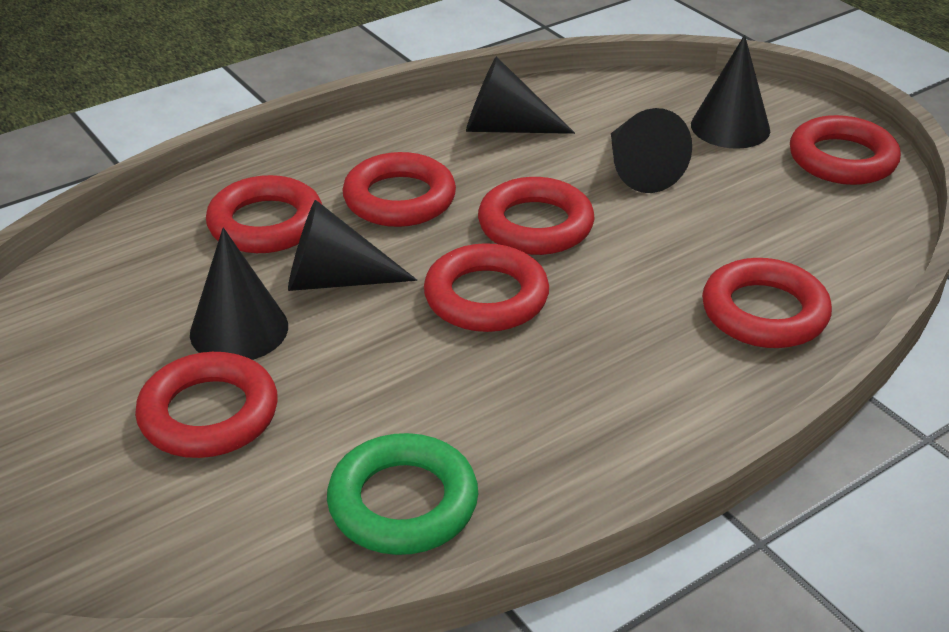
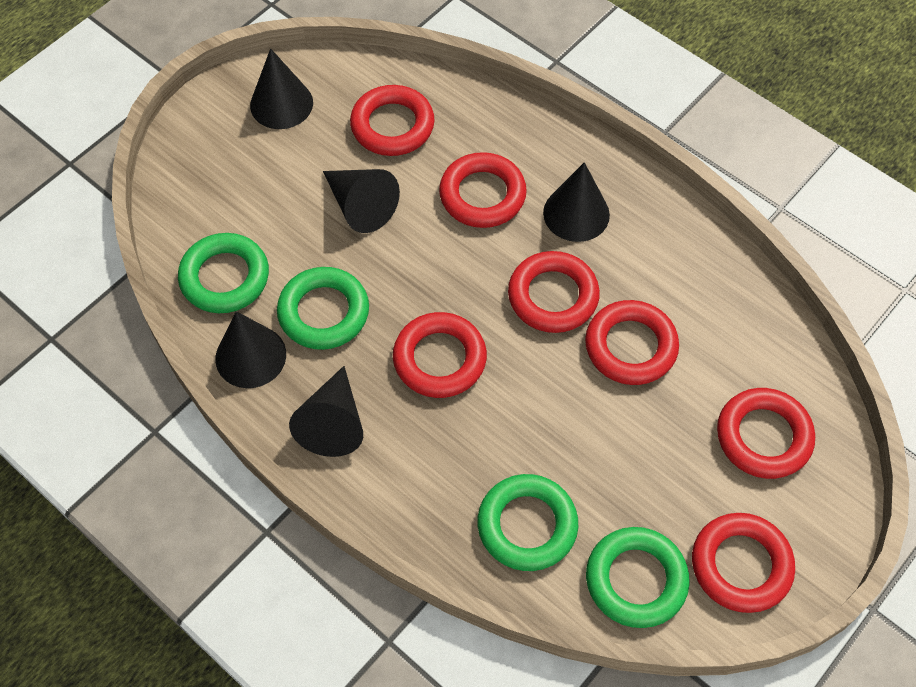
green ring: [327,433,478,555] = 1 -> [178,233,269,313] [277,267,369,350] [477,474,578,571] [586,527,690,628] = 4

